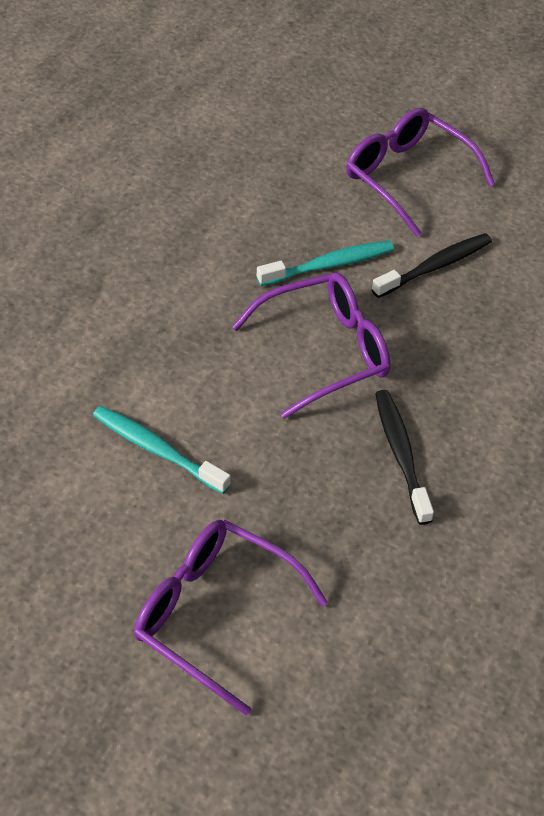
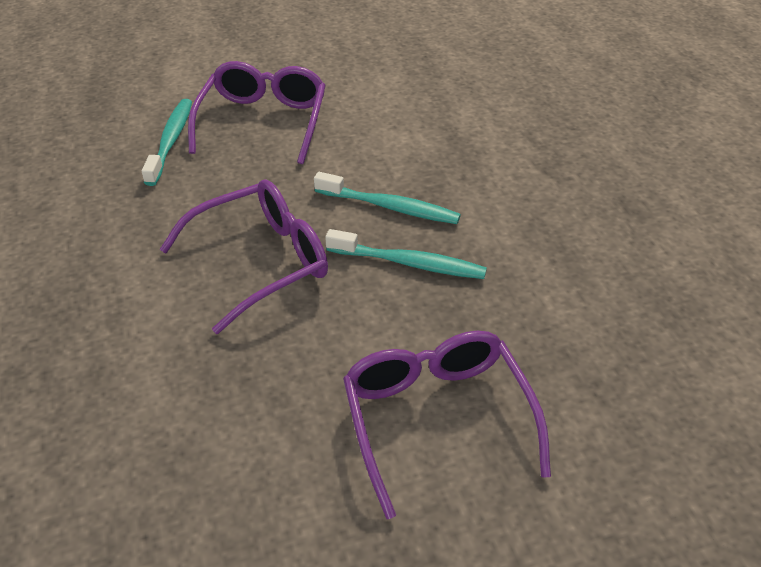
black toothbrush: [372,233,492,298] [375,390,434,525] = 2 -> none = 0
turquoise toothbrush: [93,406,231,494] [257,241,394,286] = 2 -> [142,99,192,186] [314,172,461,224] [325,229,487,279] = 3

